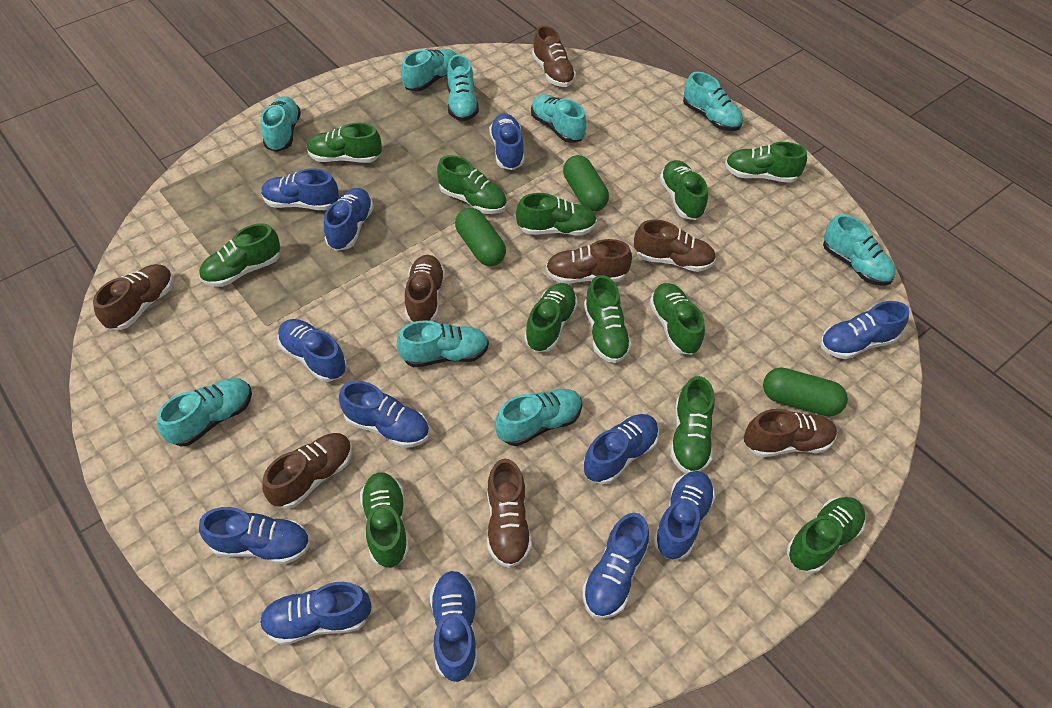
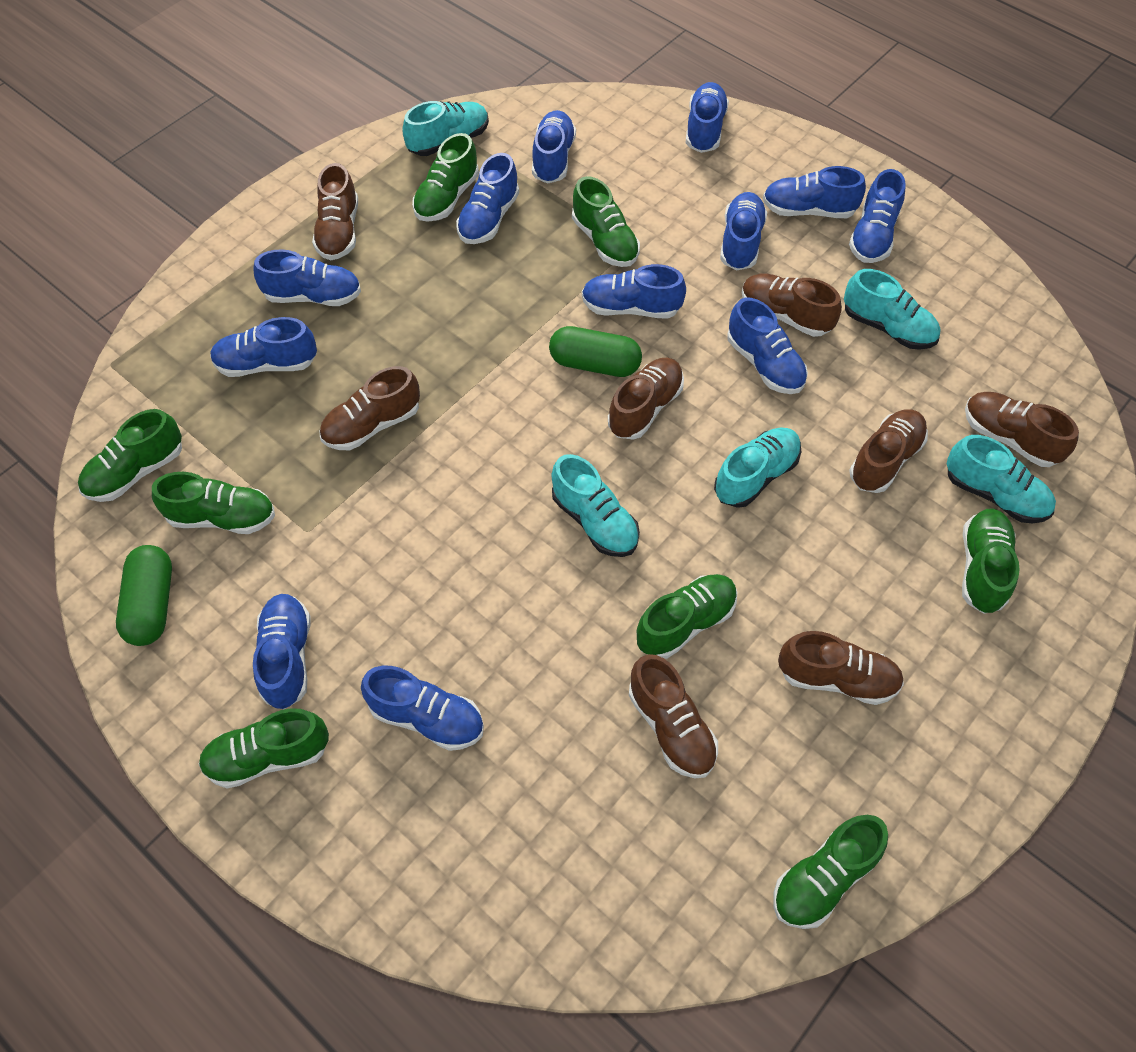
green capsule: [455,208,506,266] [563,155,609,211] [763,367,848,416] = 3 -> [116,545,172,646] [549,326,642,377] = 2
green shoe: [199,223,280,287] [307,123,382,163] [360,472,409,568] [437,155,507,214] [516,193,597,236] [524,283,578,352] [584,275,632,363] [649,283,705,355] [660,160,708,220] [670,376,715,474] [725,142,807,183] [787,497,866,573] = 12 -> [78,409,182,502] [152,472,275,534] [199,708,329,789] [412,133,479,222] [572,176,640,267] [636,574,737,659] [773,815,888,929] [962,509,1020,614] = 8
turquoise shoe: [157,378,252,446] [261,96,301,152] [396,320,489,367] [401,49,457,91] [447,54,479,121] [495,389,582,446] [531,94,587,143] [683,72,743,131] [823,214,896,286] = 9 -> [402,101,489,156] [552,454,640,557] [714,427,801,508] [844,269,940,350] [947,435,1056,523] = 5

